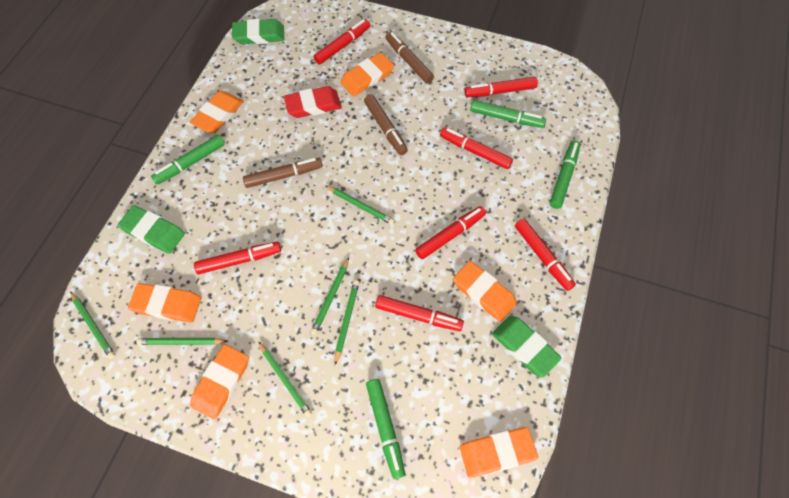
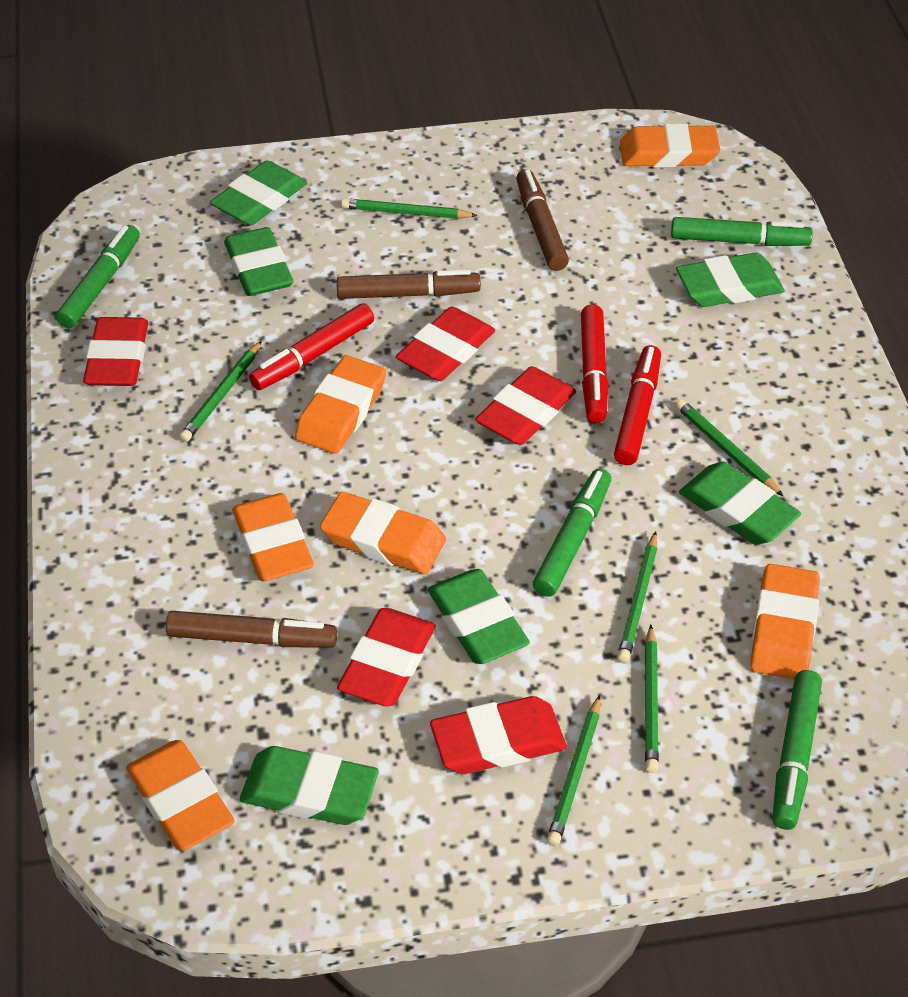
green eraser: [118,205,185,254] [232,19,284,44] [492,316,562,378] = 3 -> [210,160,307,225] [224,227,293,296] [240,746,379,825] [427,569,530,664] [676,252,785,307] [679,461,801,545] = 6
red eraser: [284,86,342,118] = 1 -> [83,317,148,386] [337,608,436,707] [396,307,495,381] [430,696,567,774] [475,366,576,445] = 5
red marker: [194,242,281,274] [314,19,370,65] [375,295,464,331] [415,206,486,259] [440,127,513,169] [464,77,538,97] [515,219,576,291] = 7 -> [249,304,374,390] [581,304,608,423] [614,345,661,465] = 3

